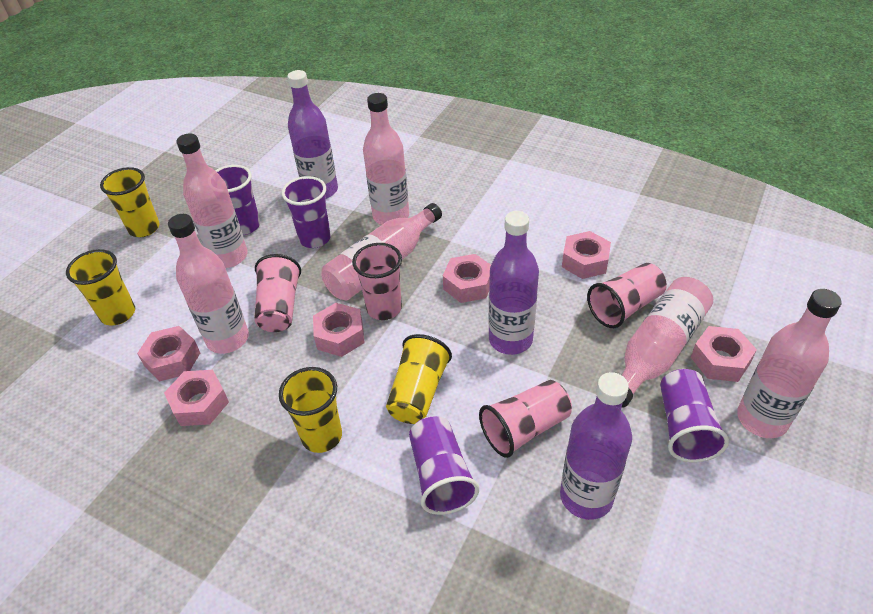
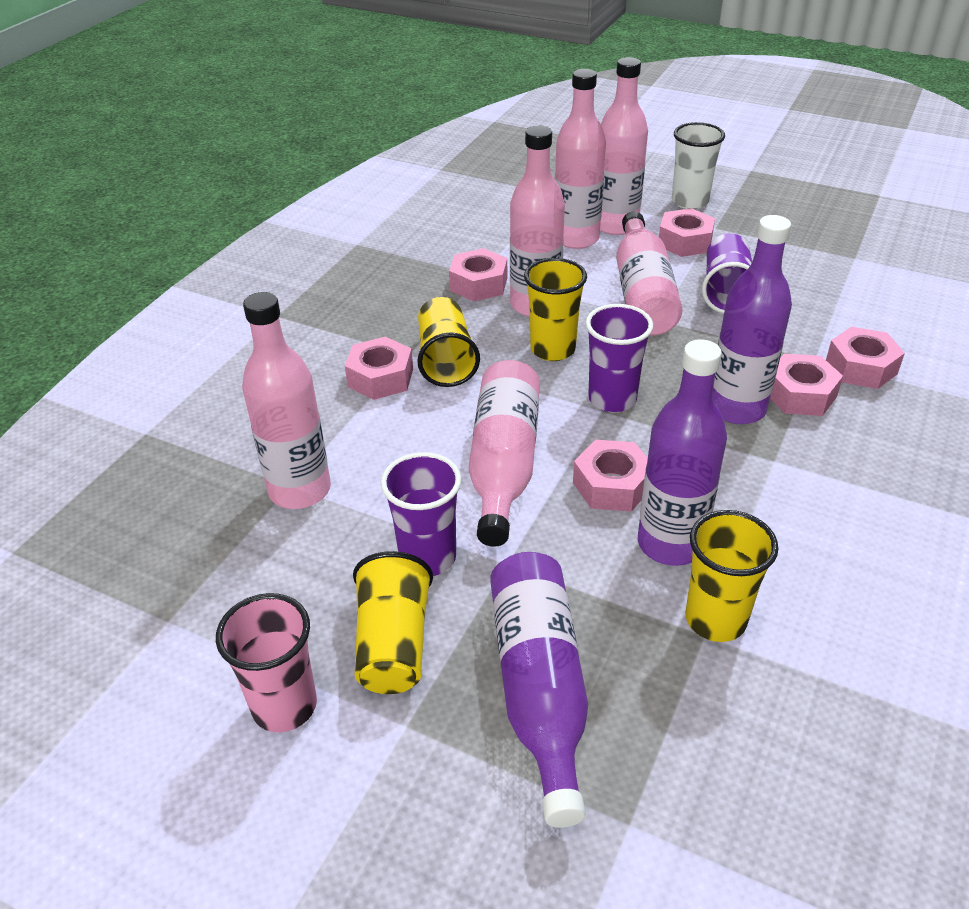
pink cup: [254,254,301,332] [352,243,402,320] [479,380,572,458] [587,263,667,328] = 4 -> [216,593,317,732] = 1
purple cup: [215,165,260,235] [282,176,331,248] [409,416,479,515] [660,369,729,462] = 4 -> [381,452,461,576] [585,304,653,413] [702,233,752,314] = 3
white cup: none = 0 -> [672,122,725,209] = 1

